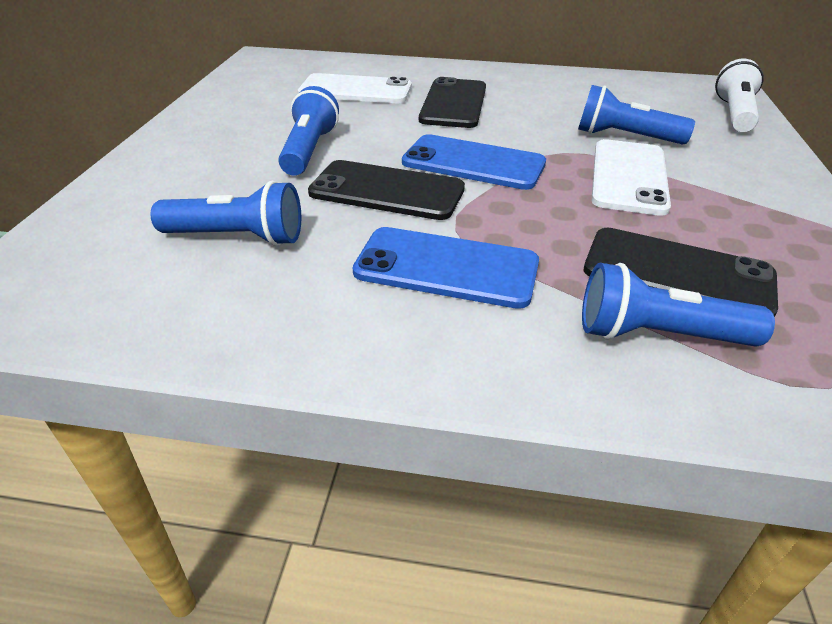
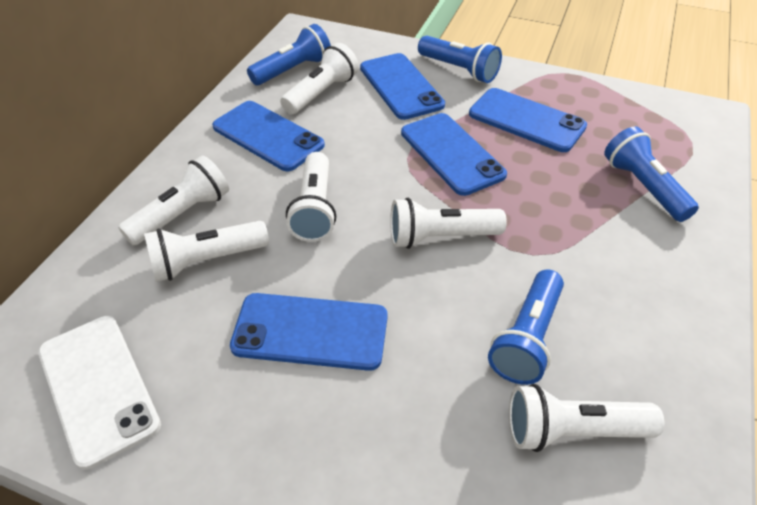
black phone: [308,160,465,220] [419,77,486,128] [584,228,778,317] = 3 -> none = 0
blue phone: [353,227,539,309] [402,134,546,190] = 2 -> [212,101,325,171] [230,293,388,371] [360,53,445,120] [401,113,507,196] [469,88,587,152] = 5
white flashlight: [715,59,764,132] = 1 -> [118,155,229,246] [144,221,269,282] [280,43,359,114] [286,152,336,242] [390,198,507,249] [509,384,664,452] = 6
white phone: [298,73,412,103] [592,139,671,216] = 2 -> [38,316,161,470] = 1

